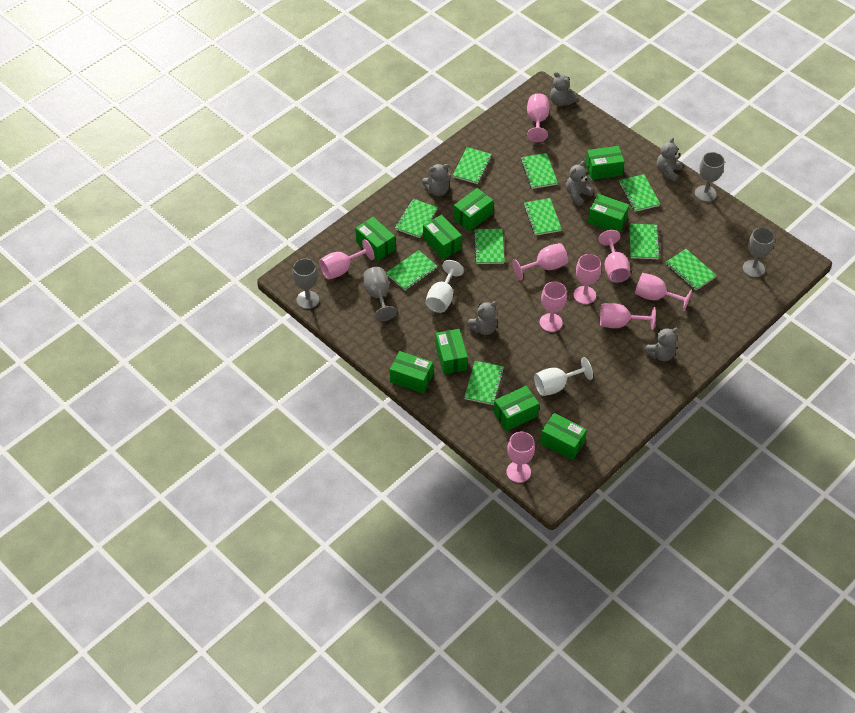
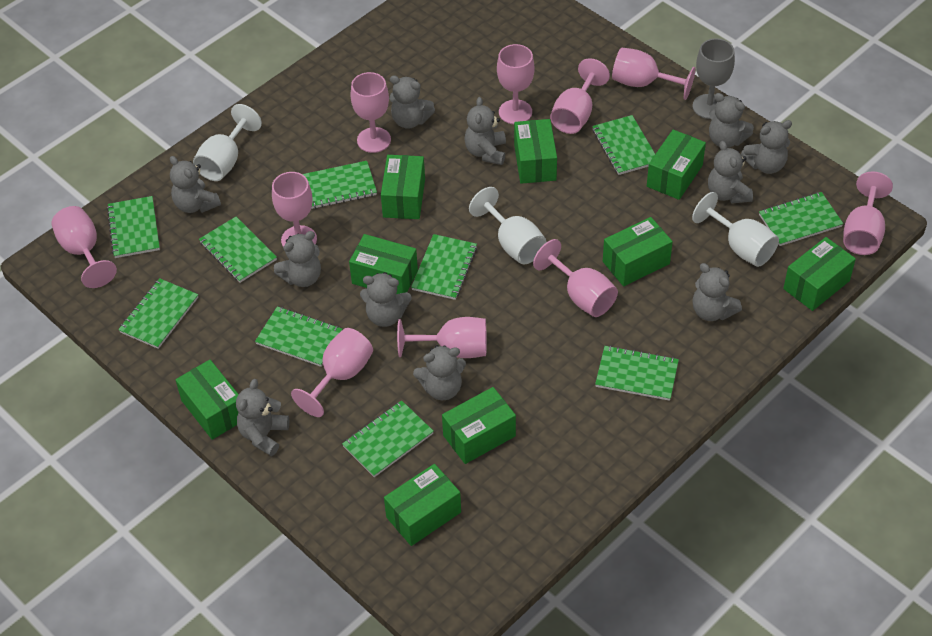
grey goblet: [293,258,319,309] [363,267,397,321] [695,152,724,202] [742,227,775,278] = 4 -> [693,38,735,119] = 1
grey teddy bear: [422,164,451,196] [466,301,497,335] [550,72,577,106] [566,161,594,206] [644,328,678,361] [657,137,683,182] = 6 -> [170,156,221,213] [236,379,289,456] [274,231,321,287] [360,272,412,327] [389,75,435,129] [413,345,466,401] [464,97,506,165] [692,263,742,321] [708,141,753,204] [709,93,754,148] [740,120,792,174] = 11
pink goblet: [319,239,374,280] [506,432,535,483] [512,243,568,281] [527,94,550,142] [540,281,567,332] [574,254,601,304] [598,230,631,283] [600,303,656,330] [635,273,692,311] = 9 -> [51,206,117,288] [272,172,317,247] [291,328,373,417] [351,72,391,153] [397,317,487,358] [497,44,534,124] [533,239,618,317] [550,58,610,134] [612,48,696,100] [843,172,893,255] = 10
white goblet: [425,260,464,313] [534,357,593,396] = 2 -> [193,104,262,181] [469,187,546,264] [692,192,779,267] = 3

